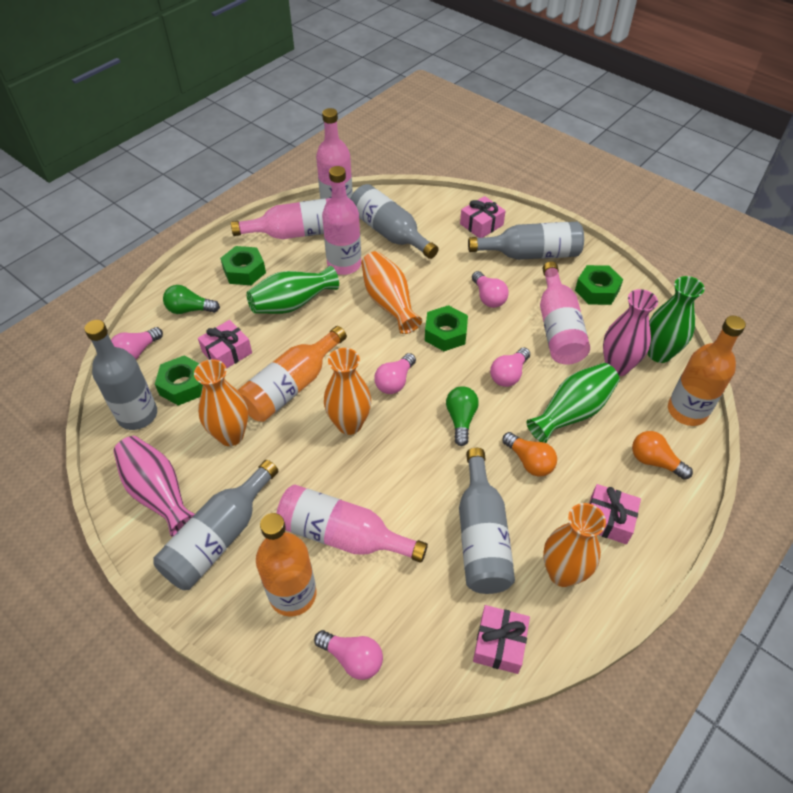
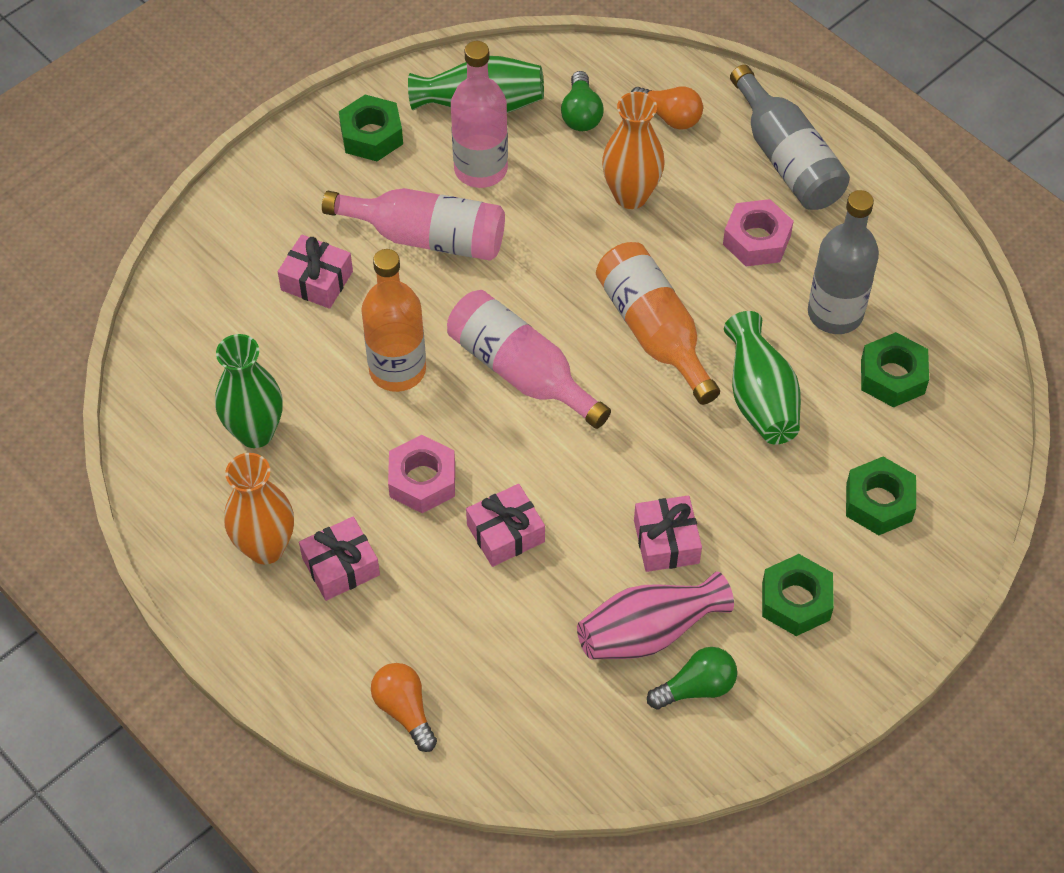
grey bottle: [84,320,157,430] [153,460,278,590] [351,184,438,259] [459,448,515,594] [468,222,584,260] = 5 -> [730,65,850,210] [808,190,879,334] = 2
orange bottle: [237,326,347,422] [256,513,316,617] [668,316,746,426] = 3 -> [361,249,426,392] [596,242,720,405] = 2
orange vase: [194,359,248,446] [324,348,371,435] [361,251,422,334] [543,503,606,587] = 4 -> [224,453,294,565] [602,92,665,209] = 2
pink bottle: [231,198,331,239] [277,485,428,563] [316,108,353,199] [322,166,361,275] [540,262,590,365] = 5 -> [322,188,505,261] [447,290,611,429] [451,41,508,188] = 3
pink light bulb: [111,327,163,359] [314,630,383,680] [374,353,416,394] [472,271,509,308] [490,348,530,387] = 5 -> none = 0
pink nut: none = 0 -> [388,435,455,513] [723,199,794,266] = 2
pink vase: [113,436,195,537] [603,289,658,376] = 2 -> [577,571,734,660] = 1

